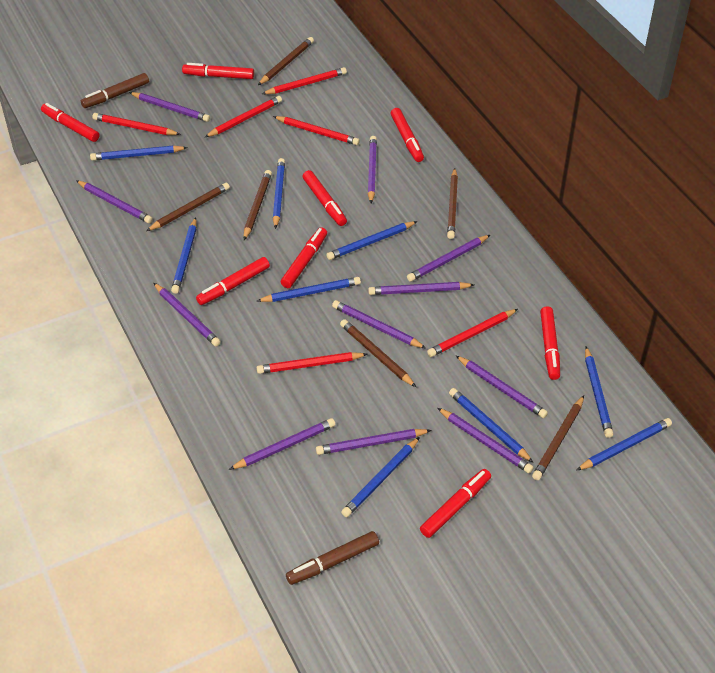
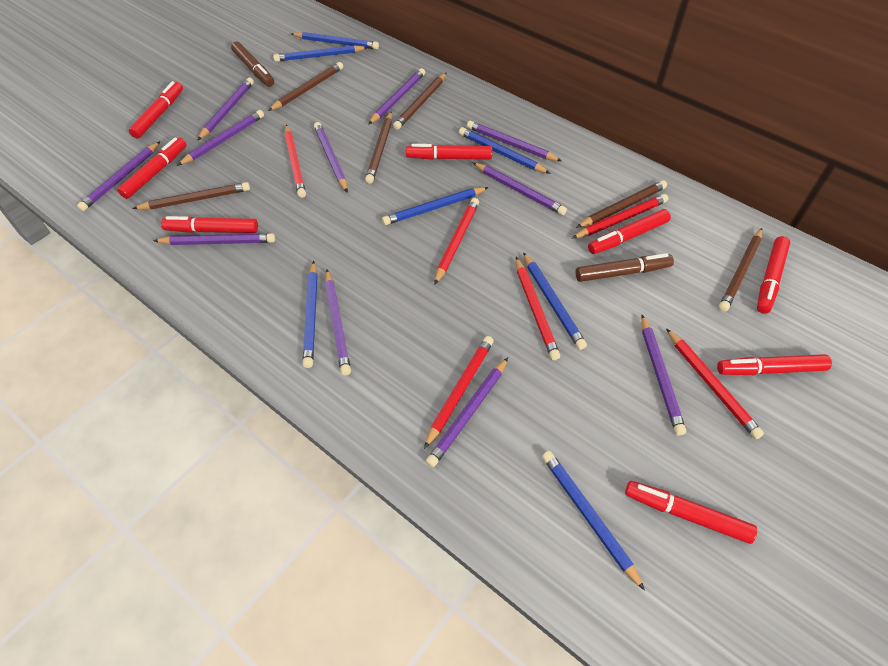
blue pencil: [90,146,188,161] [171,217,197,294] [257,277,361,302] [273,158,285,229] [326,221,418,260] [341,437,420,517] [449,388,534,463] [576,418,672,471] [585,347,614,438] = 9 -> [273,45,368,62] [291,32,379,49] [303,261,318,368] [382,187,489,225] [459,127,551,174] [523,252,587,350] [542,451,645,591] = 7

